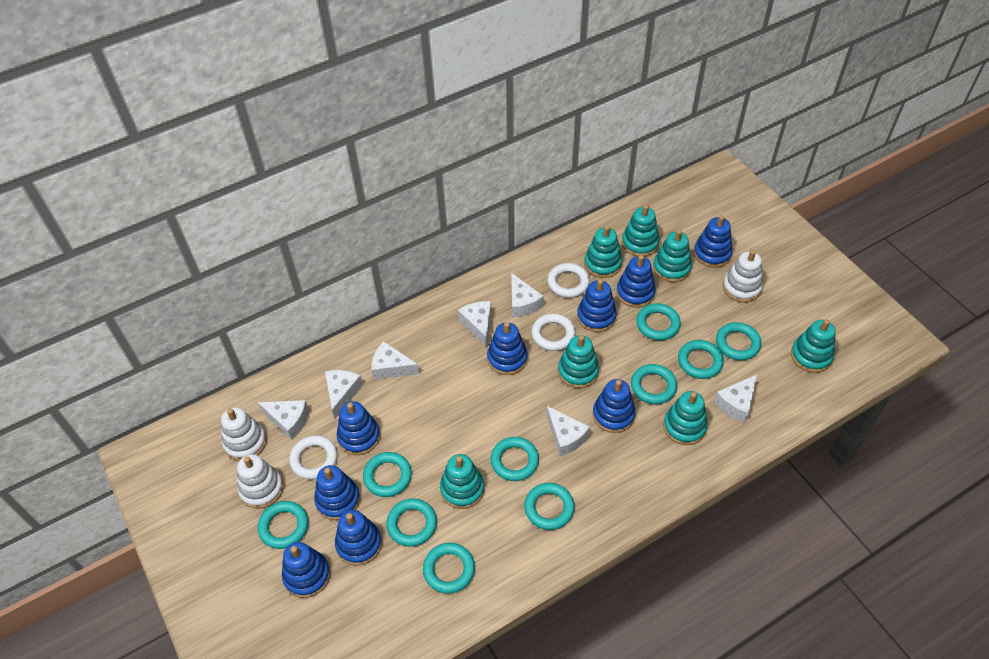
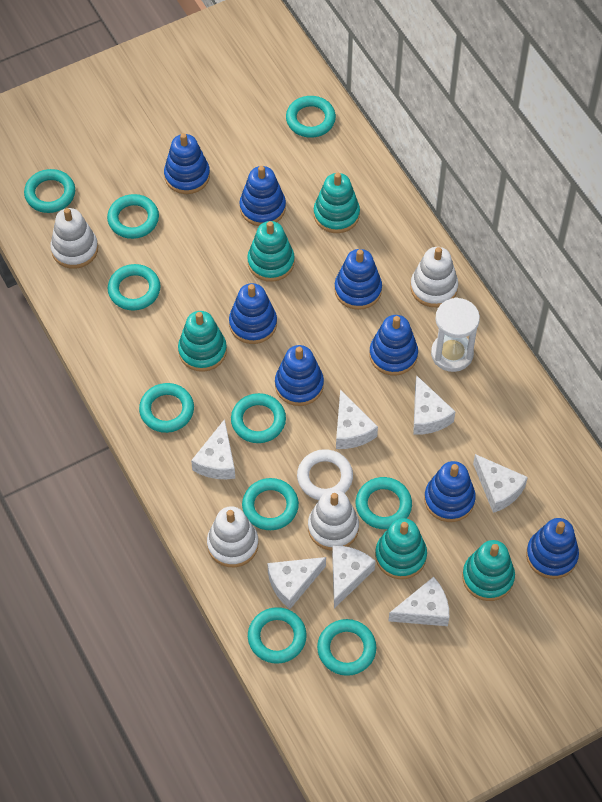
blue stacking toy: [282,542,330,598] [314,465,360,520] [335,510,382,565] [337,401,380,455] [487,322,528,375] [577,279,617,332] [593,379,636,433] [616,255,656,308] [694,215,733,268] = 9 -> [164,133,210,194] [229,283,277,344] [240,166,286,226] [275,345,324,406] [334,249,382,310] [369,315,418,375] [424,461,476,522] [526,518,579,579] = 8
turquoise stacking toy: [440,454,484,509] [558,335,599,388] [584,226,622,278] [622,205,660,257] [653,230,692,282] [663,391,708,445] [791,319,836,373] = 7 -> [178,311,227,372] [247,221,295,282] [314,173,360,233] [375,518,427,579] [462,540,515,601] = 5
white hourglass: none = 0 -> [431,297,480,372] = 1
white ring: [289,435,338,480] [531,313,576,351] [547,263,590,298] = 3 -> [297,449,353,500] = 1
white stacking toy: [221,407,267,461] [237,454,284,509] [723,250,763,303] = 3 -> [50,208,98,269] [207,506,259,567] [308,490,359,551] [411,247,458,307] = 4

